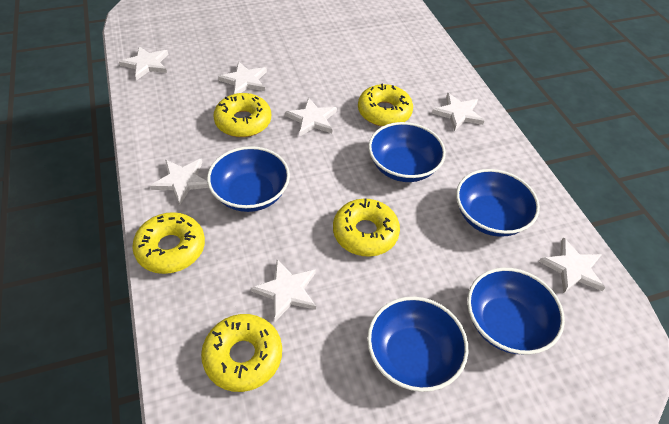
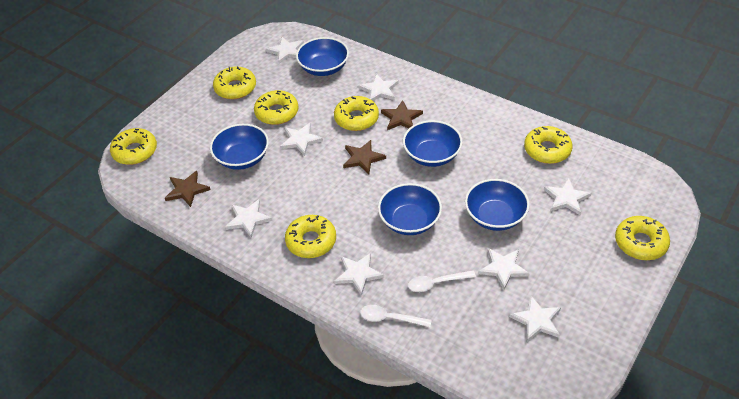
brown star: none = 0 -> [165,171,210,207] [343,140,386,174] [381,100,423,130] = 3
white spoon: none = 0 -> [360,305,432,327] [408,270,476,292] = 2
white star: [119,46,168,80] [150,158,209,205] [218,61,267,94] [251,260,316,321] [285,97,337,137] [432,93,484,131] [539,237,605,294] = 7 -> [225,199,273,238] [266,37,304,64] [280,123,323,156] [334,253,384,296] [358,74,399,101] [478,248,530,290] [509,295,561,342] [544,178,591,215] = 8
yellow donut: [132,212,205,274] [201,314,282,392] [213,93,271,137] [333,199,400,257] [358,83,413,127] = 5 -> [110,128,157,165] [213,66,256,99] [254,90,298,125] [285,215,336,258] [334,96,379,131] [524,126,573,164] [615,216,670,260] = 7

